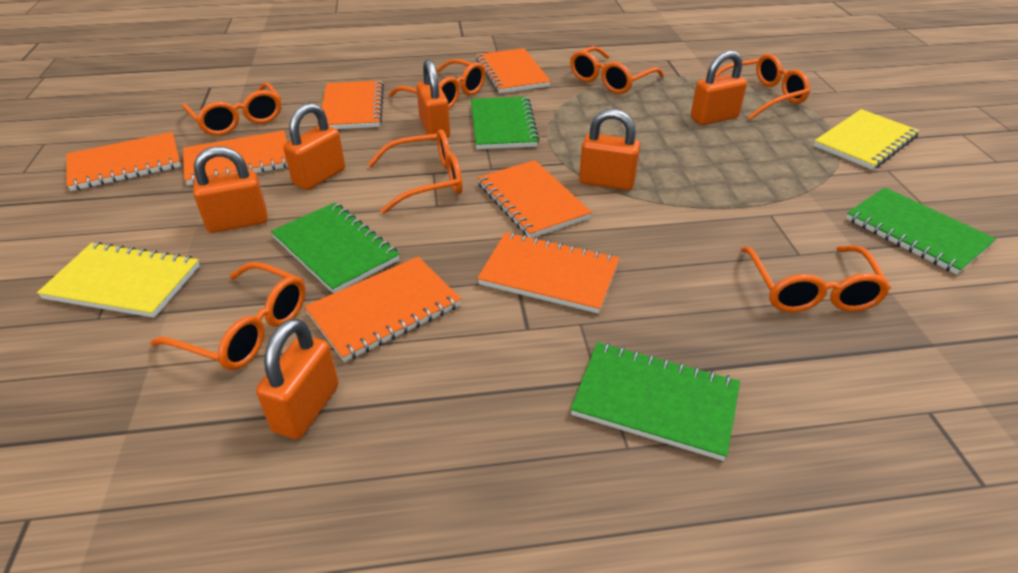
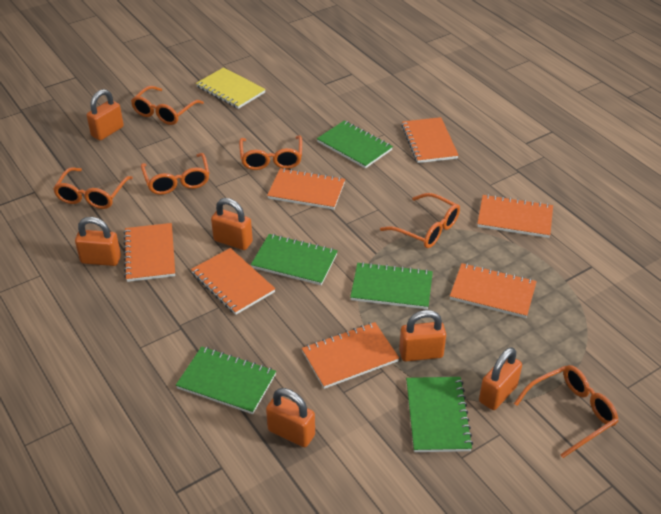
green notebook: [271,203,400,293] [471,97,540,149] [571,342,740,461] [846,188,996,275] = 4 -> [176,346,276,414] [251,234,338,285] [317,121,393,169] [350,262,433,309] [406,377,473,452] = 5
orange glasses: [150,262,306,370] [182,82,281,136] [368,129,462,214] [388,59,485,109] [570,46,664,94] [715,54,810,120] [741,246,891,312] = 7 -> [53,167,133,209] [131,86,204,125] [141,153,209,195] [239,136,302,170] [380,193,460,248] [514,365,618,458] = 6
yellow notebook: [37,242,200,318] [814,109,919,170] = 2 -> [196,67,266,109] = 1

